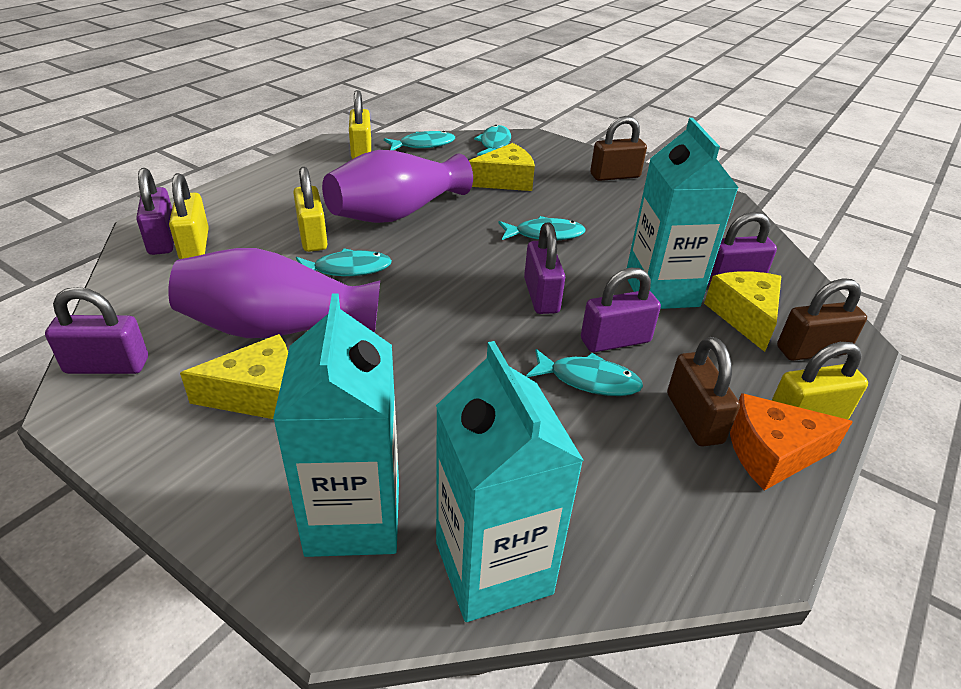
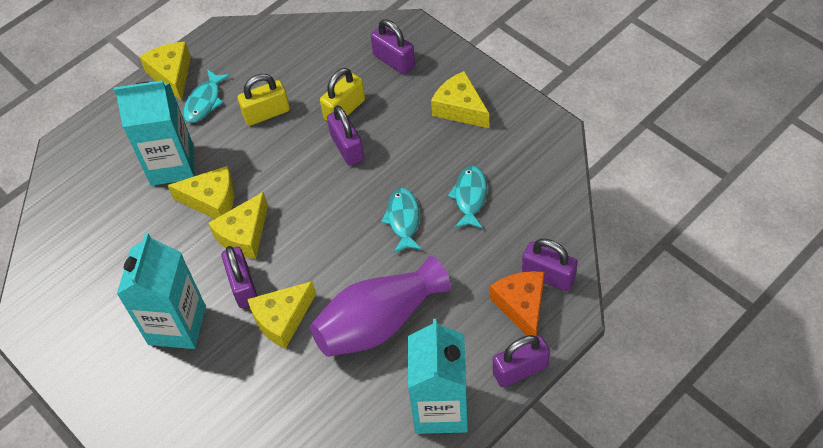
brown padlock: [590,116,647,181] [667,337,740,446] [777,278,867,361] = 3 -> none = 0
purple vase: [168,248,380,338] [322,150,473,223] = 2 -> [310,256,451,357] = 1
turquoise fish: [296,248,392,276] [384,131,455,150] [474,125,511,155] [499,216,586,240] [526,349,643,396] = 5 -> [183,69,230,123] [381,188,422,253] [448,166,487,229] = 3
yellow cheese: [180,334,288,419] [469,143,535,191] [704,271,781,352] = 3 -> [140,42,191,101] [167,166,234,219] [208,192,268,259] [247,281,316,349] [431,71,489,128] = 5
yellow padlock: [169,173,209,259] [293,167,327,252] [349,90,371,159] [772,342,868,420] = 4 -> [238,74,290,126] [320,68,365,122] = 2

